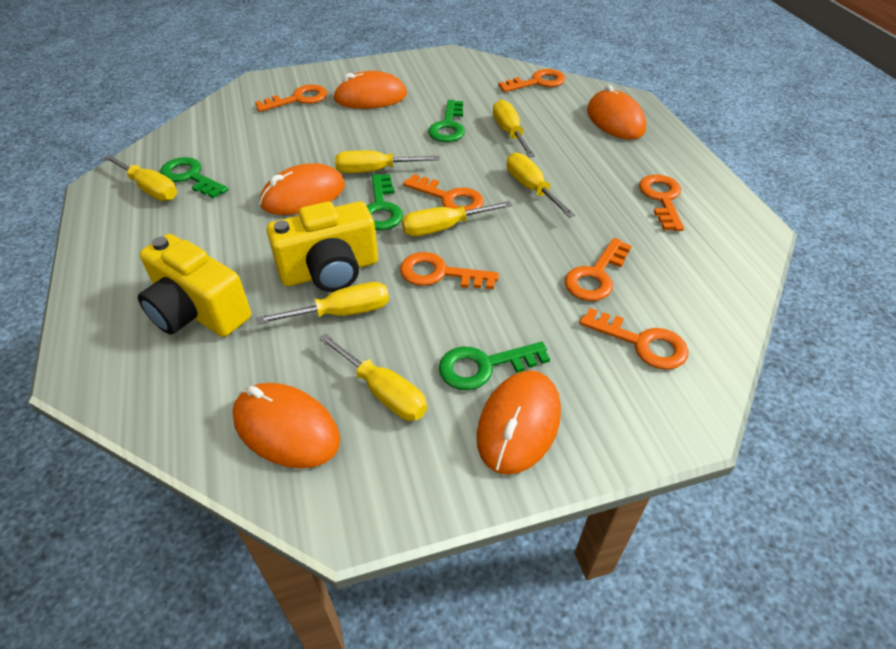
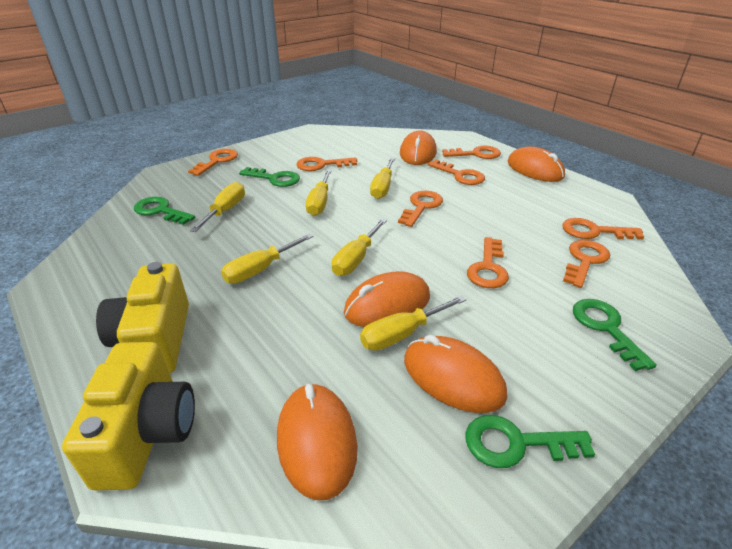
orange key: [255,84,327,112] [400,252,499,290] [403,174,484,211] [498,69,565,92] [565,238,632,301] [579,308,688,370] [639,174,684,231] = 7 -> [188,149,238,176] [297,157,357,171] [398,191,443,227] [428,159,485,185] [442,146,501,159] [467,237,509,288] [562,218,644,239] [563,240,610,288] = 8
yellow screwdriver: [103,154,177,201] [256,282,389,325] [319,333,427,421] [335,150,440,173] [402,201,512,236] [493,99,535,157] [507,152,575,218] = 7 -> [190,182,245,232] [221,233,314,283] [306,170,332,216] [332,219,387,276] [360,295,466,351] [370,158,395,199] = 6

